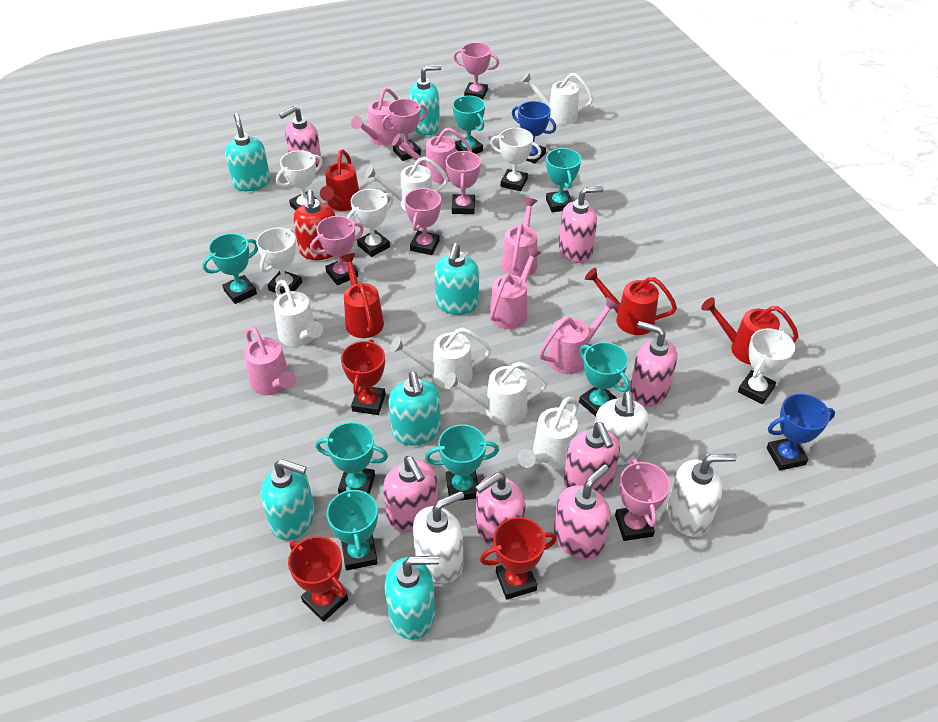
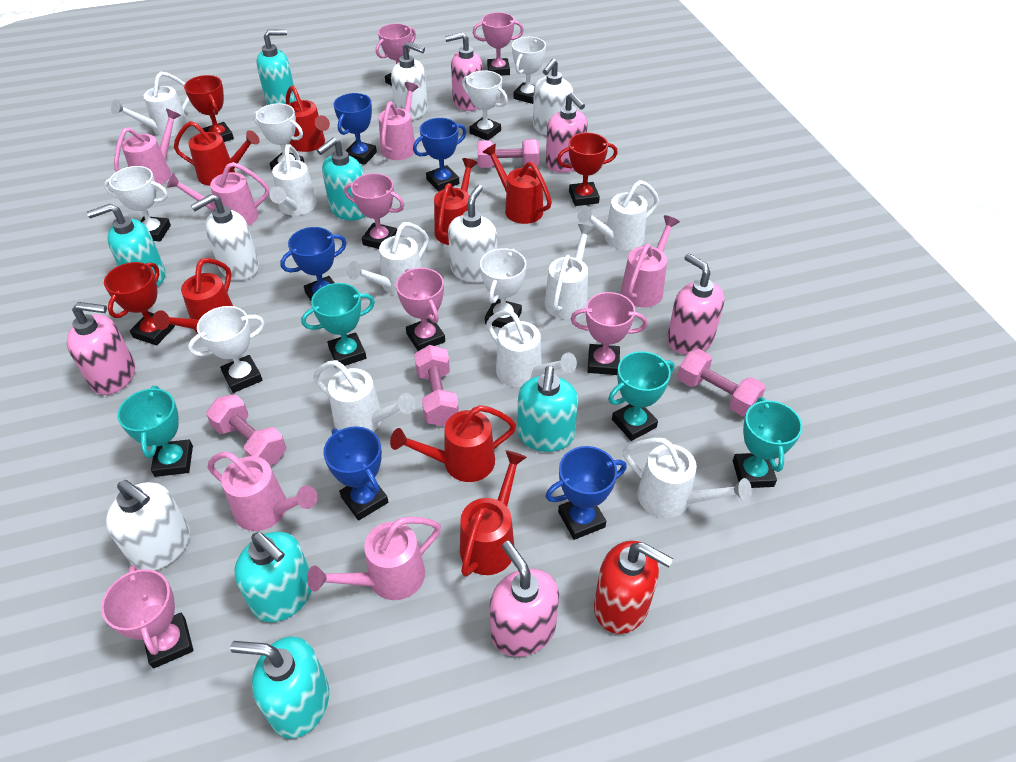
blue trophy: [512,101,556,164] [766,394,835,471] = 2 -> [280,227,347,300] [323,426,388,521] [334,93,377,165] [413,118,466,192] [545,446,627,540] = 5
pink dumbbell: none = 0 -> [206,394,286,465] [414,345,459,426] [477,139,539,168] [677,349,765,416] = 4
pink soap dispenser: [279,106,322,174] [383,456,438,532] [475,472,526,548] [554,464,611,560] [559,186,604,263] [564,422,620,494] [630,321,677,407] = 7 -> [67,302,135,395] [445,32,483,111] [490,541,559,657] [546,93,588,173] [667,253,725,355] = 5
red watering can: [320,150,359,211] [340,253,384,338] [585,268,677,335] [701,297,799,365] = 4 -> [153,258,233,333] [174,121,260,186] [286,86,330,152] [390,405,516,482] [434,158,478,245] [460,450,527,577] [482,144,552,224] = 7
turquoise trophy: [202,233,258,304] [316,422,388,494] [327,486,378,570] [425,424,499,501] [453,96,485,154] [546,148,581,212] [579,342,630,417] = 7 -> [117,386,193,477] [301,283,375,368] [608,351,674,441] [733,397,802,488] = 4
white soap dispenser: [413,491,464,584] [595,391,649,465] [667,454,737,537] = 3 -> [106,480,190,571] [191,194,259,280] [391,42,428,120] [448,185,497,283] [533,59,573,135] = 5
white trophy: [256,228,302,294] [276,150,323,210] [347,189,393,257] [490,128,541,191] [738,328,795,404] = 5 -> [104,166,171,241] [188,306,265,393] [253,103,304,170] [462,70,508,140] [480,248,526,328] [512,37,546,104] = 6
white watering can: [274,280,323,347] [365,157,448,211] [390,327,491,390] [444,362,548,425] [518,397,579,469] [521,72,593,125] = 6 -> [111,72,190,136] [270,144,317,216] [313,360,416,432] [347,222,429,296] [486,310,577,387] [545,224,595,319] [578,180,659,250] [623,438,752,518] = 8

